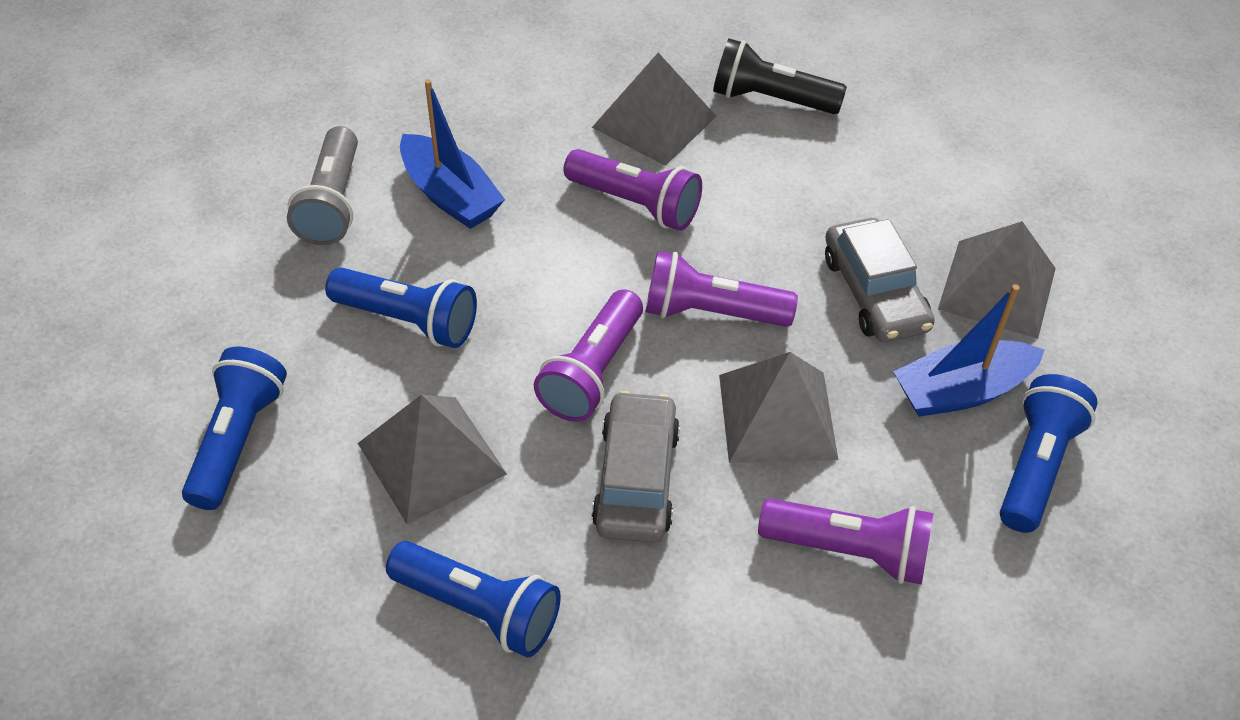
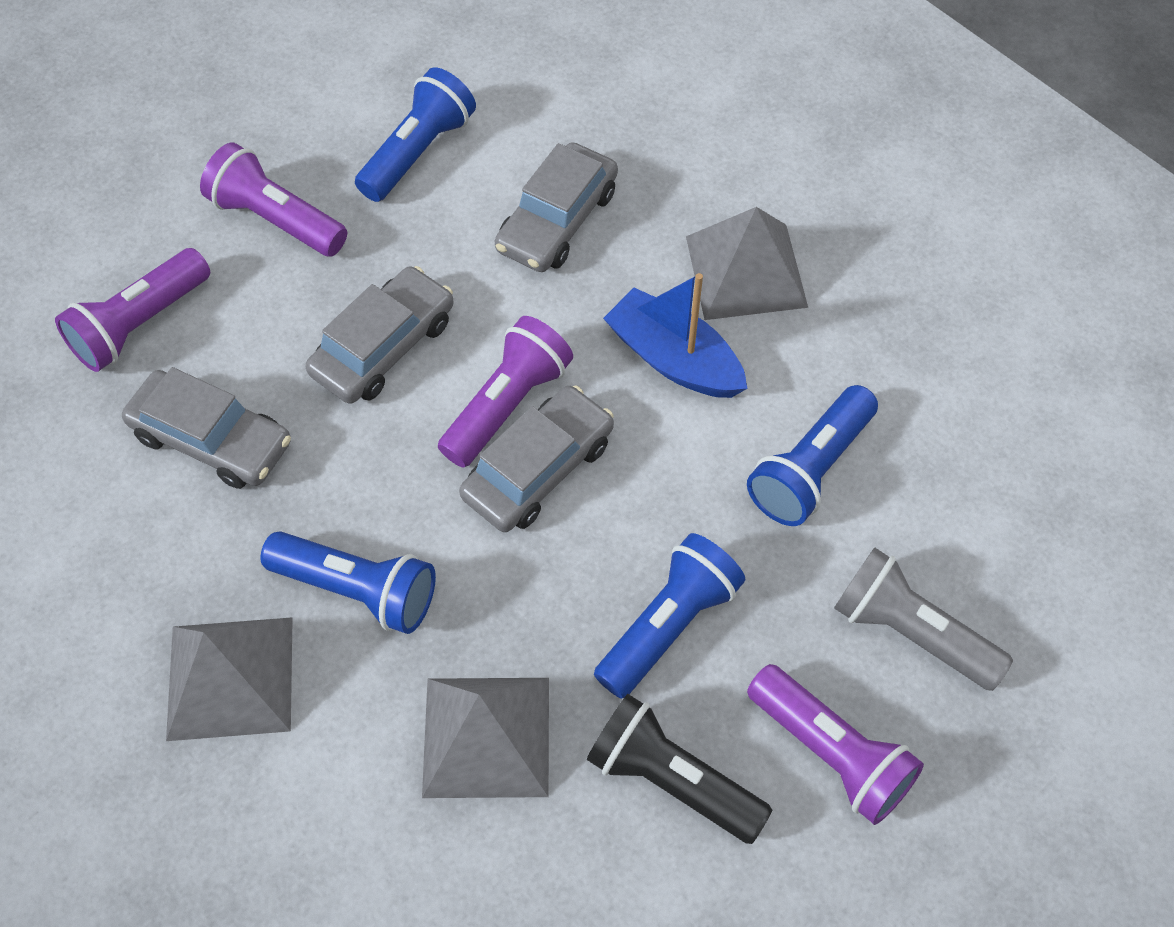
blue boat: [400,79,505,229] [893,284,1045,417] = 2 -> [603,273,748,398] = 1
grey car: [592,391,680,543] [825,218,935,342] = 2 -> [122,367,291,489] [305,266,454,404] [459,386,614,532] [495,142,618,272] = 4
grey pyramid: [358,395,507,524] [592,53,717,166] [719,352,838,463] [938,221,1056,339] = 4 -> [166,617,293,741] [422,678,549,798] [686,207,808,320] = 3

